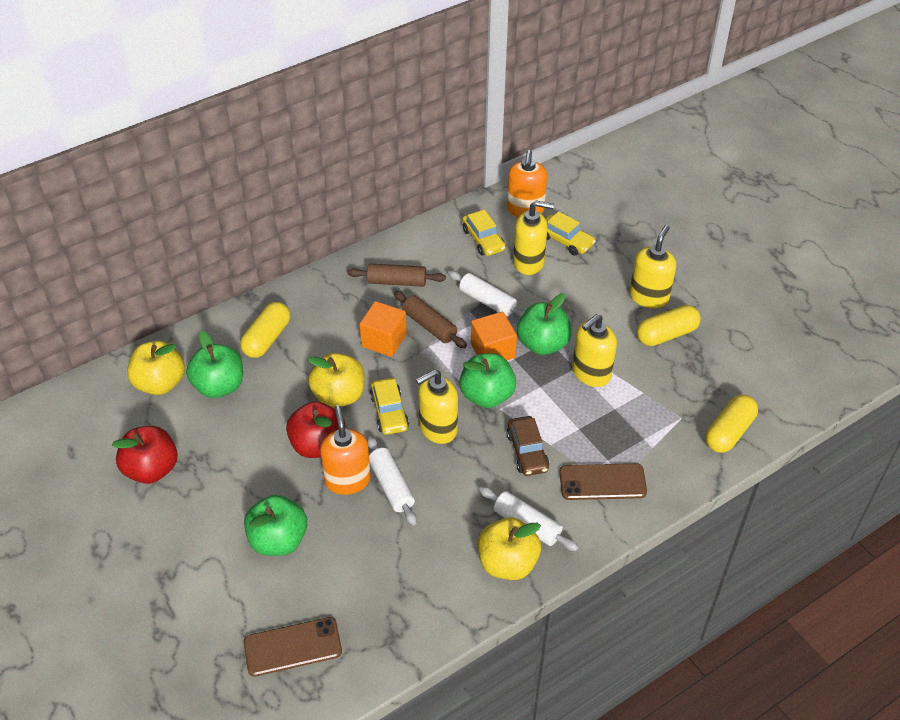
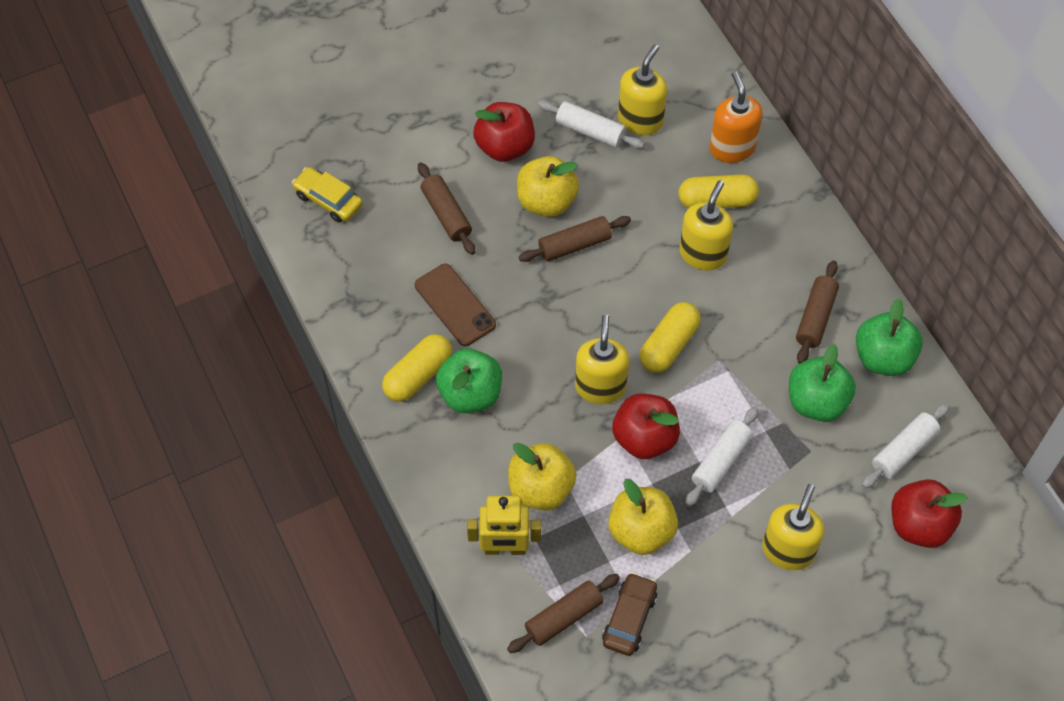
brown phone: [244,617,342,677] [559,463,647,500] = 2 -> [415,264,496,346] = 1
brown rolling pin: [347,264,446,287] [394,291,467,348] = 2 -> [418,162,475,255] [507,574,620,653] [519,216,631,262] [796,260,839,364] = 4
green apple: [186,331,243,398] [244,495,307,556] [459,353,516,408] [517,293,571,355] = 4 -> [436,348,502,413] [789,344,856,422] [856,298,923,376] = 3
orange cube: [359,301,407,357] [471,312,517,360] = 2 -> none = 0
orange soap dispenser: [320,405,371,495] [507,150,547,217] = 2 -> [709,71,763,163] = 1
red apple: [112,426,178,484] [286,401,345,458] = 2 -> [473,102,535,162] [612,393,680,459] [891,479,968,548] = 3
yellow car: [370,378,409,435] [462,210,506,256] [545,211,596,255] = 3 -> [292,167,363,223] = 1
yellow robot: none = 0 -> [467,495,541,555] = 1

